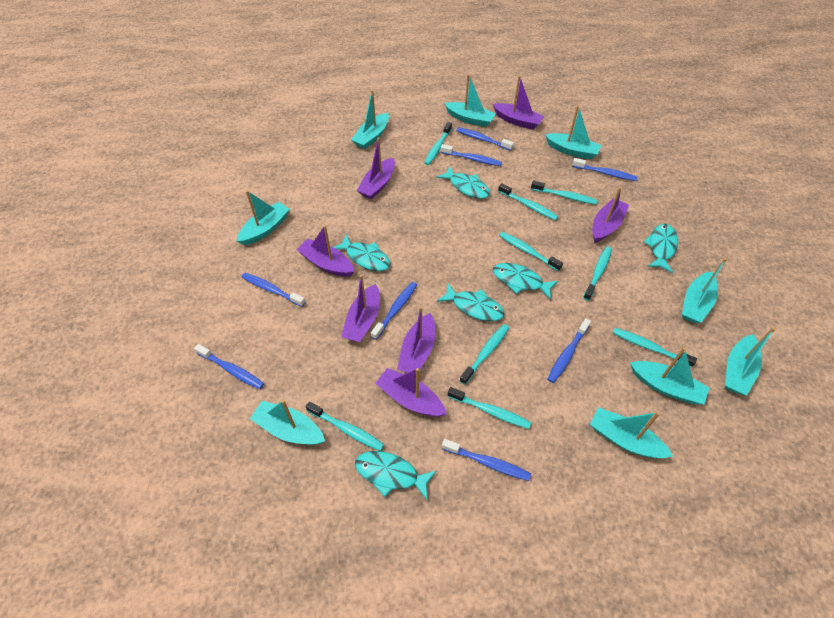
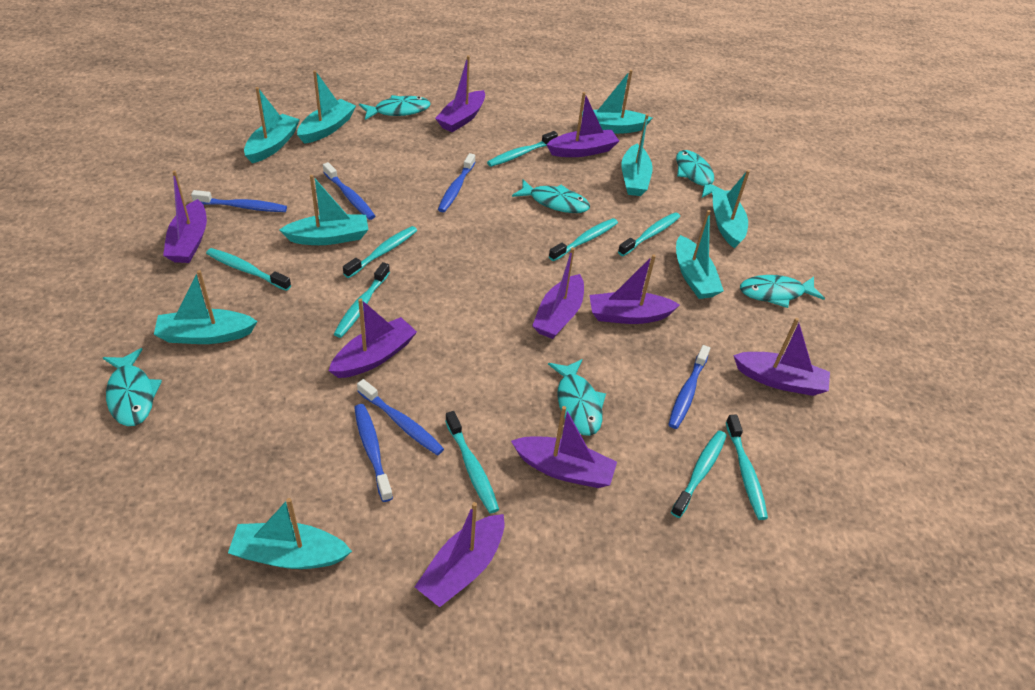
blue toothbrush: [194,344,264,389] [242,273,306,307] [371,282,417,340] [441,144,502,166] [442,439,531,481] [456,127,514,151] [547,318,591,383] [572,158,637,181] = 8 -> [191,190,287,212] [323,162,375,220] [354,404,393,502] [357,379,444,456] [438,153,475,212] [668,345,710,429] = 6
purple boat: [296,225,354,277] [341,275,380,342] [357,137,395,199] [375,368,447,417] [397,306,435,373] [493,76,545,129] [592,187,629,243] = 7 -> [163,170,207,263] [329,298,417,378] [415,502,504,607] [435,55,485,132] [511,406,617,488] [532,247,584,339] [546,92,619,157] [589,254,680,324] [733,318,830,396] = 9

